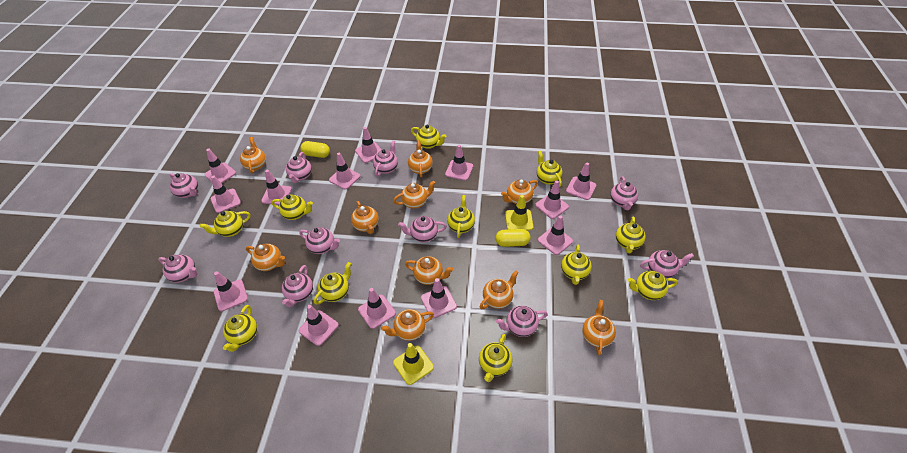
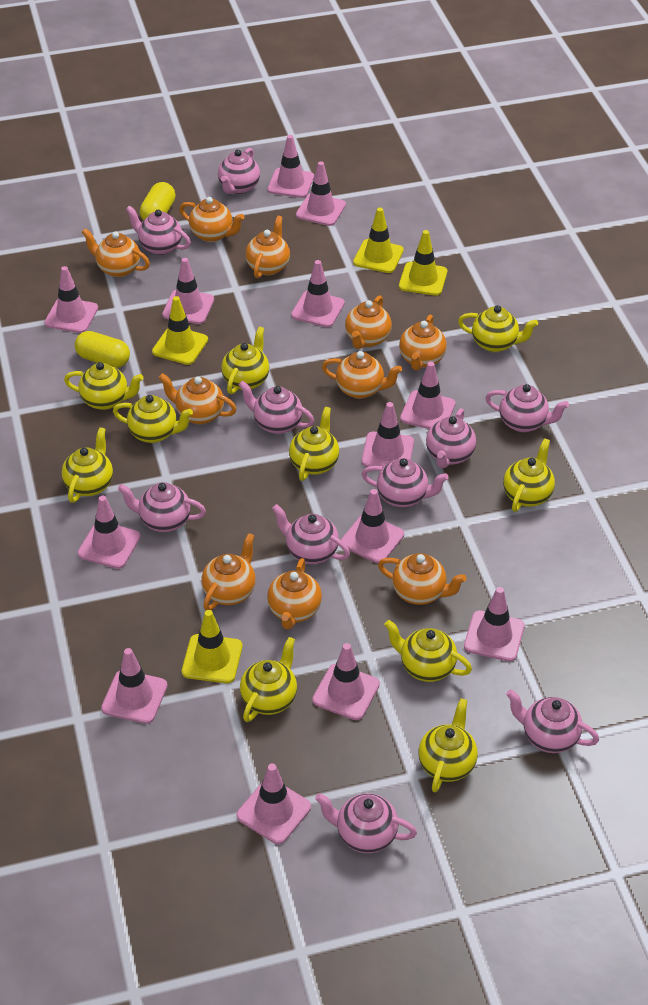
yellow teapot: [200,211,251,237] [223,305,257,352] [272,194,313,220] [314,262,351,305] [411,125,446,149] [447,195,475,238] [479,334,512,382] [537,151,562,187] [561,244,592,285] [616,217,646,253] [628,271,678,300] = 11 -> [62,427,113,503] [64,362,143,410] [113,395,193,443] [221,326,269,394] [240,637,297,722] [289,407,339,481] [384,620,472,682] [418,698,478,792] [458,305,538,352] [503,438,555,512] = 10
yellow traffic cone: [393,343,434,385] [505,195,534,231] = 2 -> [152,296,208,365] [182,610,243,683] [353,207,404,273] [399,230,447,296] = 4

